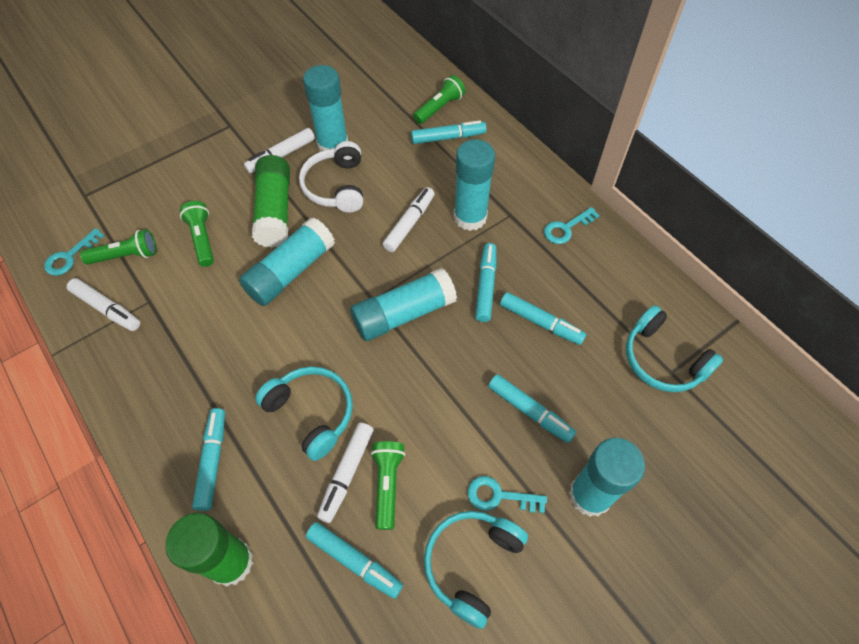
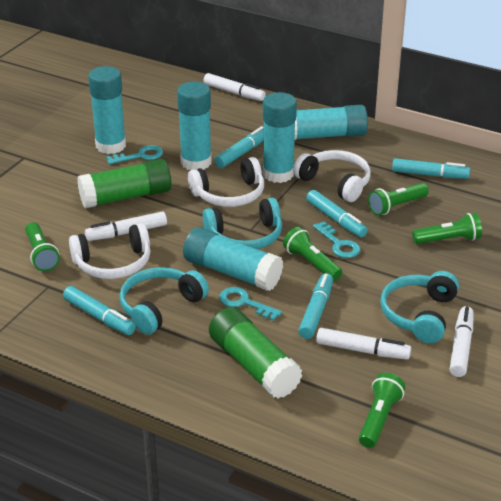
green flashlight: [80,229,156,265] [180,201,214,267] [371,441,405,530] [413,75,465,124] = 4 -> [25,222,60,271] [283,227,342,281] [359,373,405,448] [368,183,429,216] [412,213,482,244] = 5
turquoise marker: [192,408,225,511] [306,522,403,599] [411,121,487,144] [475,243,496,322] [488,374,576,443] [500,292,586,345] = 6 -> [63,286,136,335] [215,126,264,168] [298,273,333,339] [306,190,368,238] [392,158,470,179] = 5
white headphones: [299,141,363,213] = 1 -> [69,223,150,279] [188,157,264,207] [293,150,371,202] = 3

